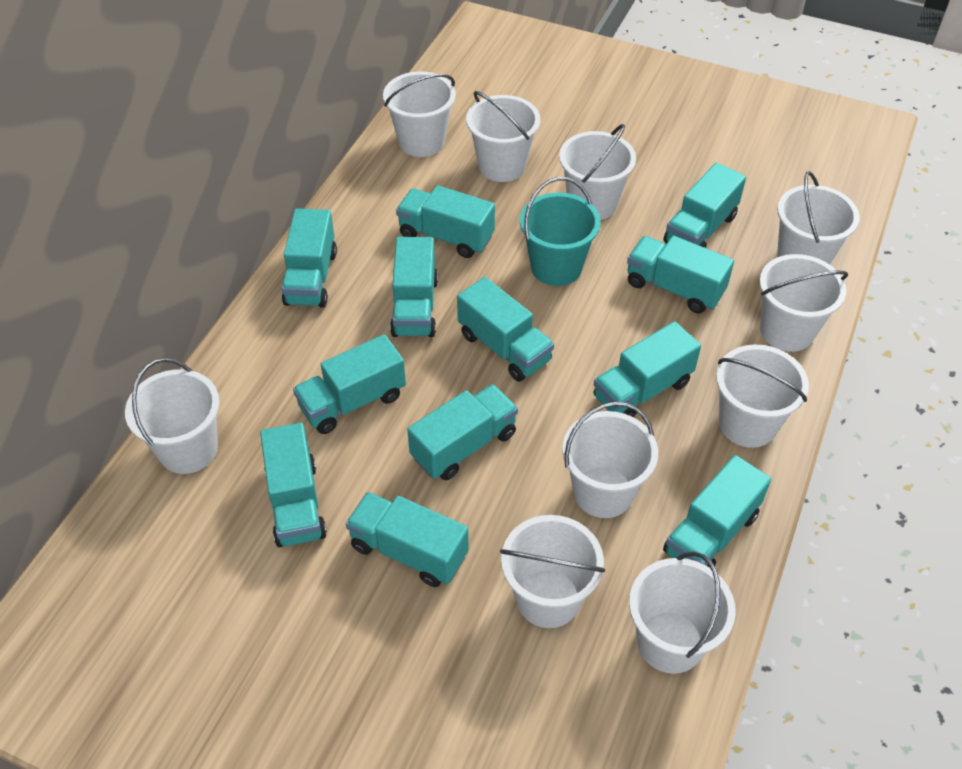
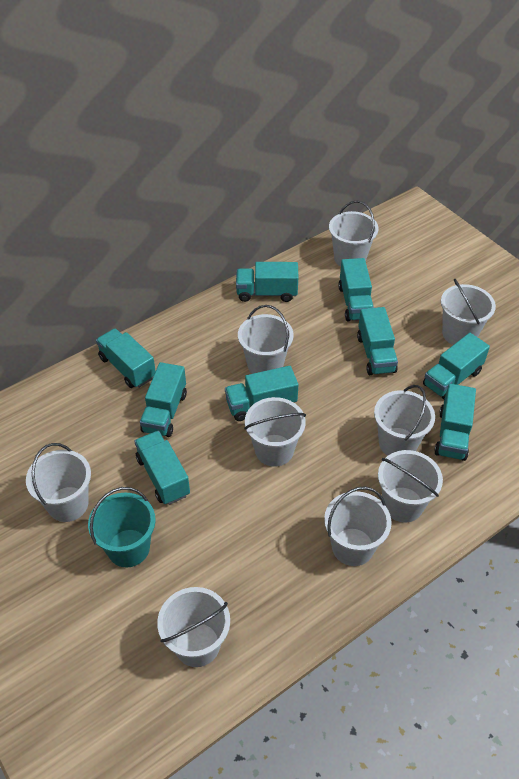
turquoise truck: [260,423,327,547] [281,208,337,307] [293,334,406,434] [346,492,469,587] [390,237,438,337] [396,185,495,258] [407,384,518,480] [457,277,554,382] [594,321,701,417] [627,236,734,313] [663,163,746,248] [663,455,771,568] = 12 -> [96,328,156,388] [134,431,190,505] [140,362,187,437] [225,366,298,421] [236,262,298,302] [338,258,374,321] [357,307,398,375] [423,333,490,399] [434,384,476,461] = 9
white bucket: [125,358,219,474] [383,71,456,157] [466,91,540,182] [500,515,605,628] [559,124,636,220] [562,402,658,518] [629,551,736,674] [716,345,809,448] [759,254,848,352] [777,171,860,265] = 10 -> [26,443,91,522] [157,587,230,667] [238,305,294,374] [244,397,306,467] [324,486,392,566] [329,201,379,267] [374,385,435,456] [378,450,443,522] [441,279,496,345] = 9

